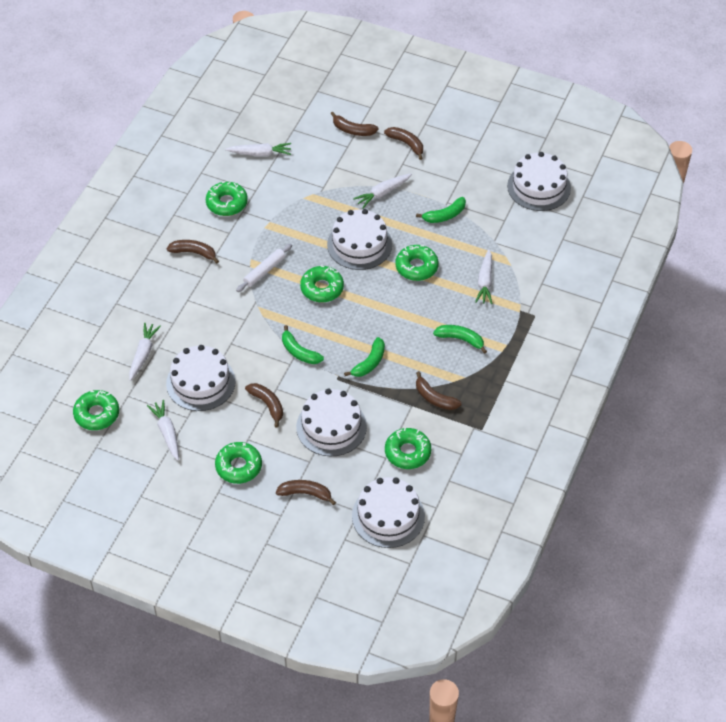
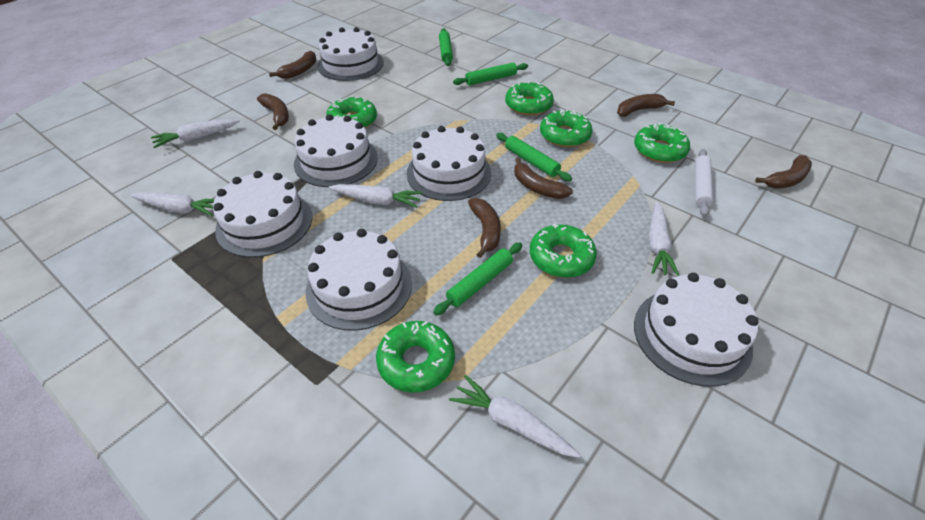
green banana: [282,325,324,364] [344,337,385,377] [416,197,466,223] [433,325,487,354] = 4 -> none = 0
green rolling pin: none = 0 -> [433,242,522,315] [439,28,453,66] [453,63,528,85] [496,133,572,181] = 4
white cake: [166,345,235,411] [296,388,367,456] [327,209,392,270] [352,477,425,548] [507,152,571,211] = 5 -> [213,171,312,257] [294,114,378,187] [306,229,412,331] [317,27,384,81] [407,126,491,201] [634,273,759,387] = 6

